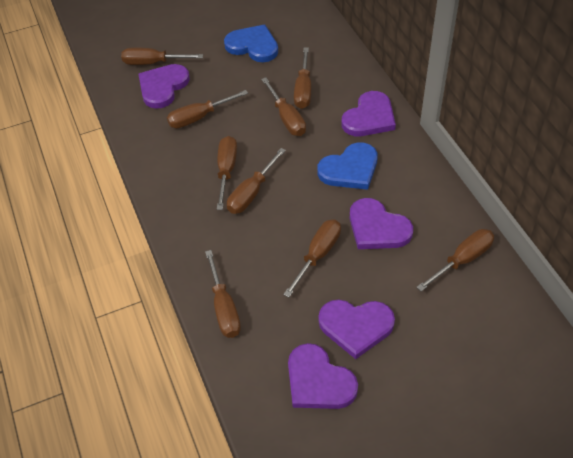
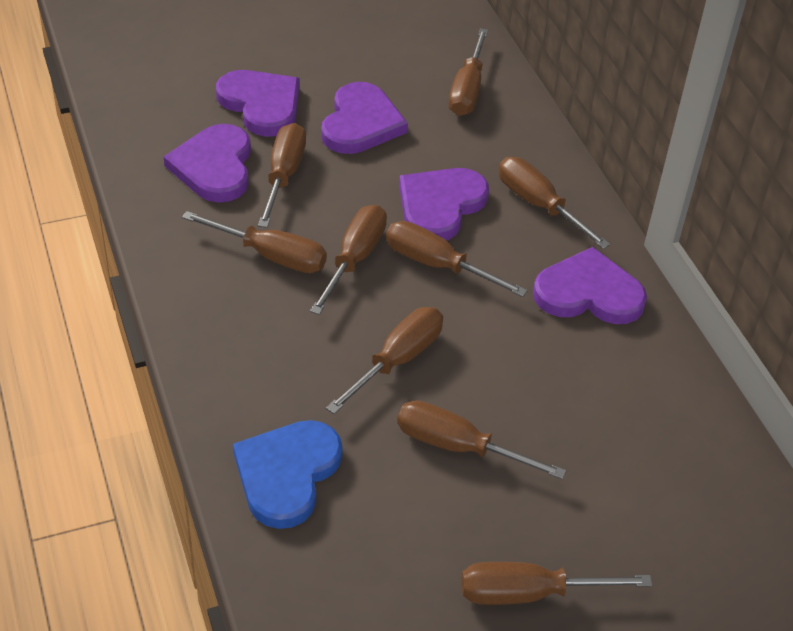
blue heart: [224,25,278,62] [317,142,378,190] = 2 -> [233,420,343,529] = 1

